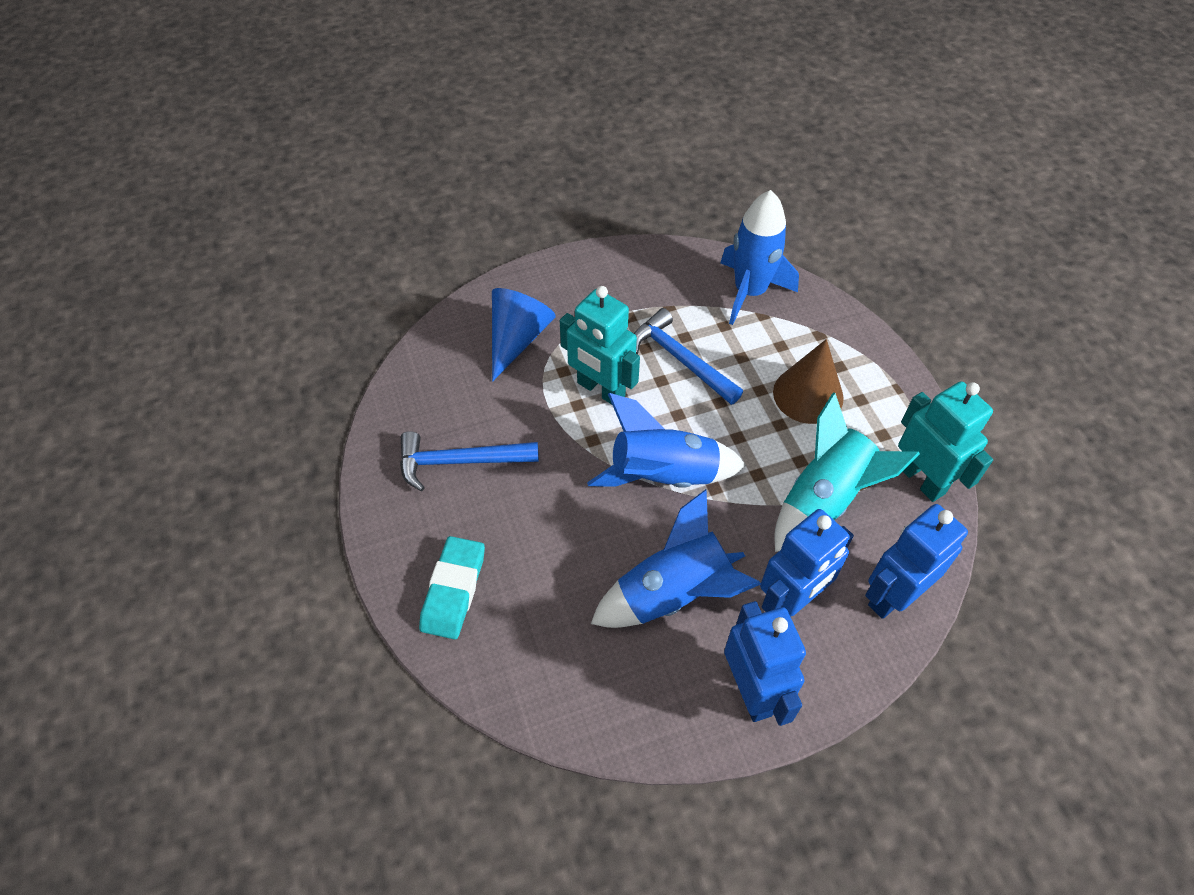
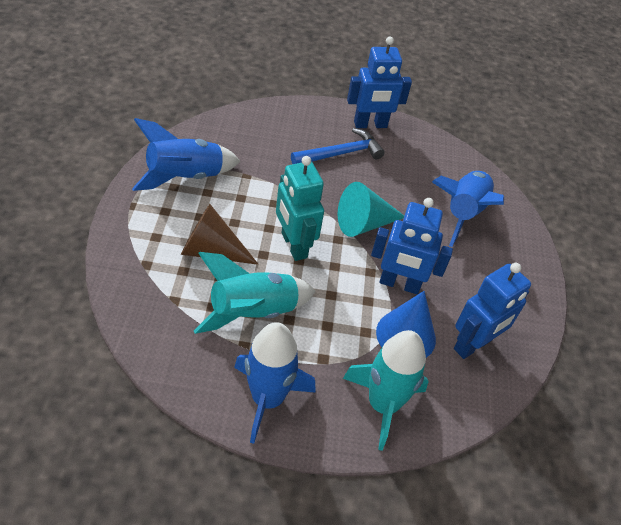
blue hammer: [400,431,539,491] [634,308,743,405] = 2 -> [291,128,385,164] = 1
turquoise cone: none = 0 -> [338,182,404,237] = 1
turquoise eraser: [419,536,485,639] = 1 -> none = 0
turquoise robot: [560,286,640,405] [898,381,993,502] = 2 -> [276,156,324,261] = 1
turquoise rocket: [775,393,920,552] = 1 -> [194,252,316,334] [343,330,429,451] = 2

